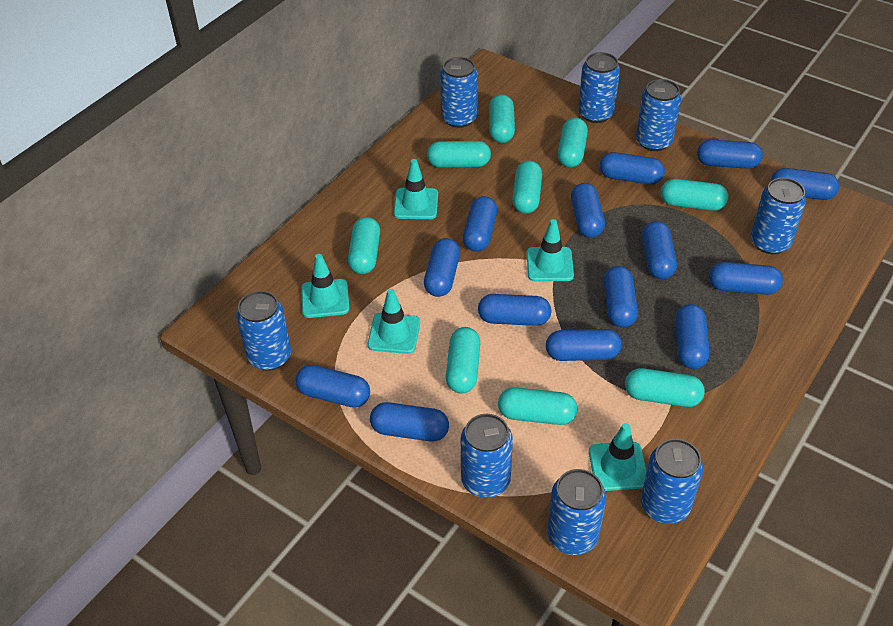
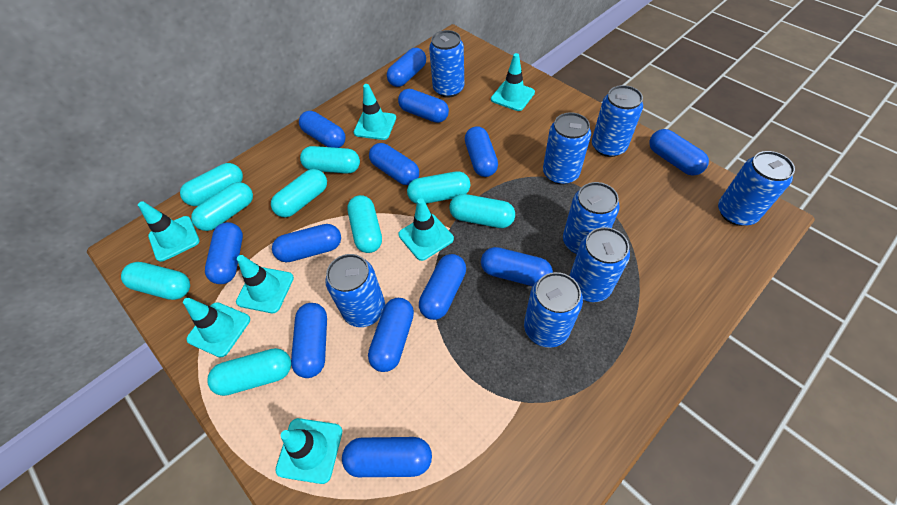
blue capsule: [295,365,370,408] [370,402,449,442] [424,238,460,297] [463,196,497,251] [478,294,552,326] [546,329,622,361] [571,183,605,238] [600,152,665,185] [604,266,638,328] [642,221,677,279] [675,304,709,369] [697,140,763,169] [709,262,783,295] [771,168,839,200] = 14 -> [205,222,243,284] [272,224,341,262] [291,303,327,378] [299,111,346,148] [342,437,432,477] [368,298,414,372] [369,143,419,185] [387,48,426,87] [398,89,449,123] [419,254,466,320] [465,126,498,177] [481,247,553,286] [649,129,709,176] = 13
turquoise traffic cone: [301,254,349,318] [368,289,420,354] [394,159,438,219] [527,219,574,281] [589,423,647,491] = 5 -> [138,201,199,262] [183,298,250,358] [236,255,294,313] [275,418,342,484] [353,84,396,140] [399,198,454,261] [491,53,535,111] = 7

